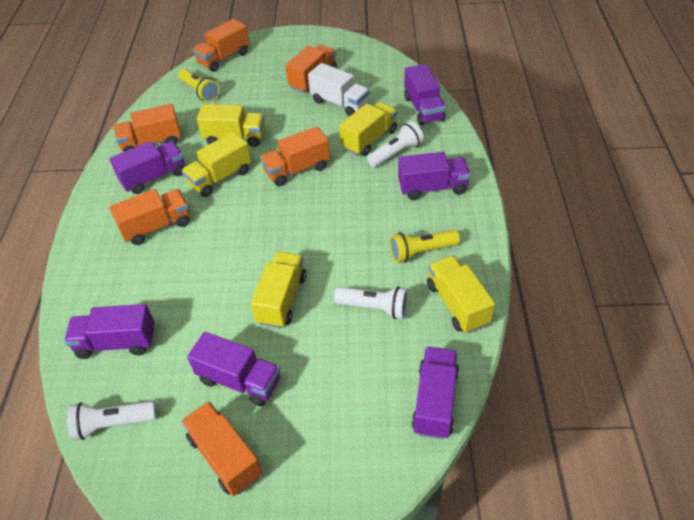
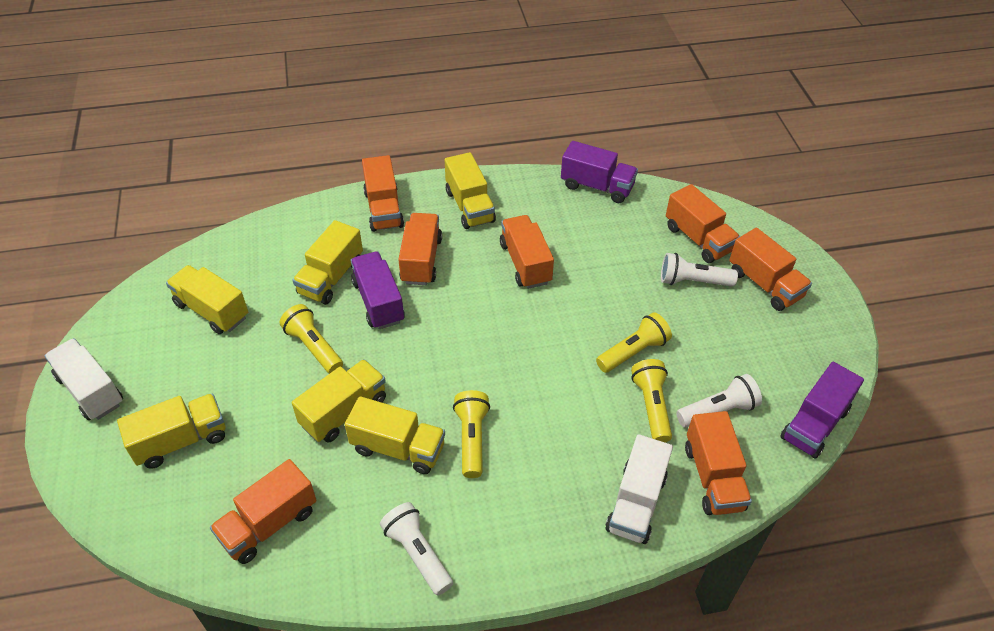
orange truck: [109,189,190,245] [114,104,181,152] [181,401,262,496] [193,19,249,72] [260,126,330,187] [285,45,337,93] = 6 -> [210,459,317,564] [362,155,404,232] [398,213,442,285] [500,215,554,289] [666,184,740,263] [685,411,752,515] [729,228,812,311] = 7
purple truck: [64,304,155,359] [110,141,185,194] [187,332,280,406] [398,152,470,200] [404,64,446,125] [412,347,459,439] = 6 -> [351,251,405,329] [561,141,638,203] [780,362,864,459] = 3
white truck: [308,63,370,117] = 1 -> [44,338,123,420] [606,434,673,544] = 2
yellow flashlight: [179,69,220,102] [390,230,460,263] = 2 -> [280,304,343,373] [453,390,490,478] [596,312,672,373] [631,359,672,443] = 4
yellow truck: [182,132,251,197] [197,104,265,147] [250,252,306,328] [339,102,397,156] [427,255,495,333] = 5 -> [117,394,225,469] [166,265,248,334] [292,220,363,305] [292,359,386,443] [345,396,445,474] [444,152,496,229] = 6

